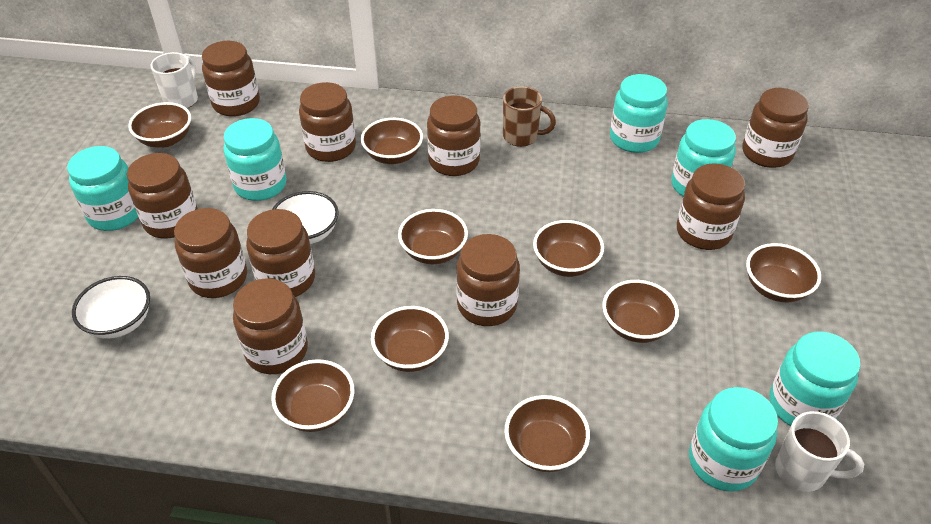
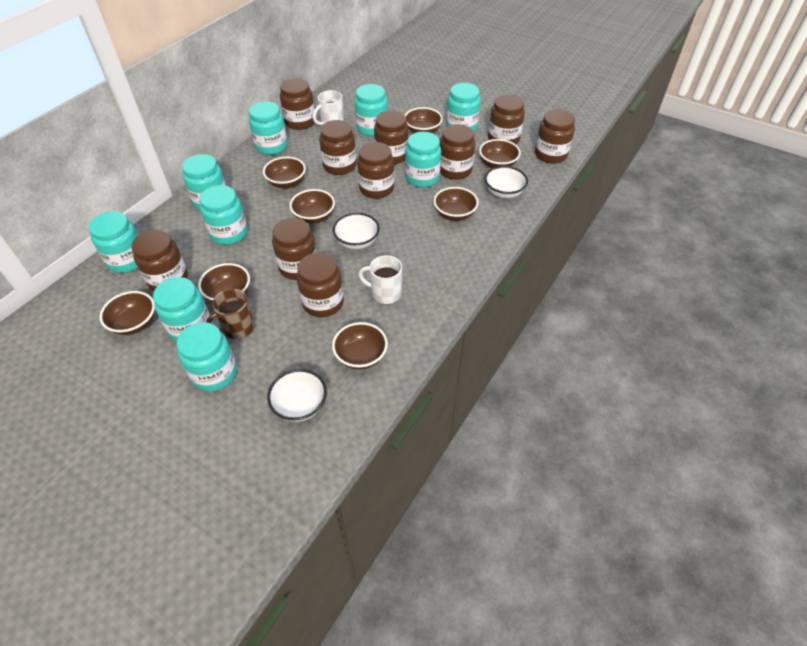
brown bowl: [128,102,191,148] [271,359,354,432] [361,118,423,164] [371,306,449,372] [398,209,468,264] [505,395,590,472] [533,220,604,277] [602,280,679,343] [746,243,821,302] = 9 -> [99,291,155,335] [198,263,250,302] [263,157,306,188] [290,189,335,224] [332,322,388,370] [405,107,443,133] [434,187,479,221] [479,139,521,168] = 8
turquoise jar: [67,146,138,231] [224,118,287,201] [610,74,668,153] [671,119,736,196] [689,387,778,492] [770,332,860,426] = 6 -> [89,211,138,273] [153,277,212,342] [177,322,237,391] [182,154,226,211] [200,185,248,245] [249,101,287,155] [354,84,388,136] [405,132,441,188] [446,83,481,132] = 9
white bowl: [72,276,150,339] [272,191,339,244] = 2 -> [267,369,327,422] [333,213,380,249] [484,166,528,198] = 3

